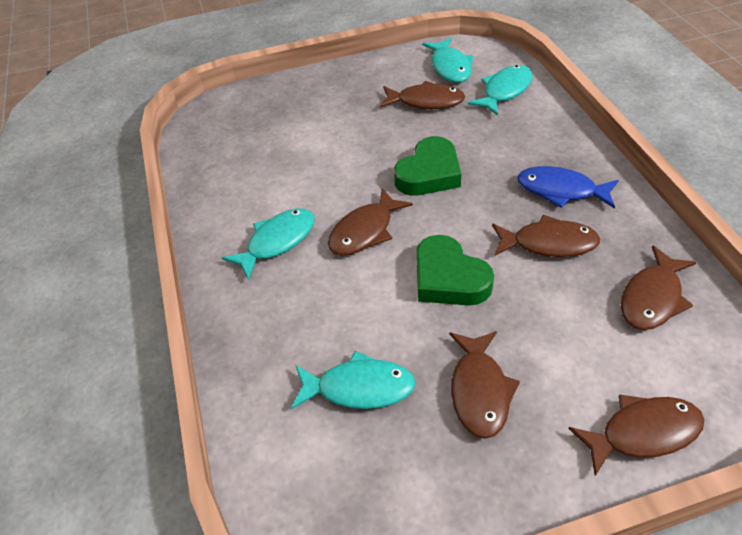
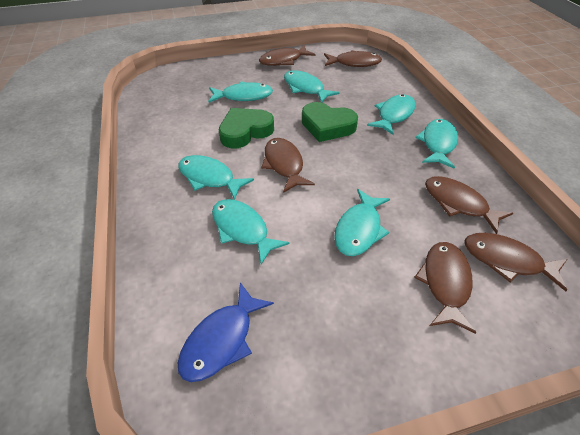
turquoise fish: [222,209,314,280] [291,351,416,409] [422,38,474,83] [468,65,533,116] = 4 -> [178,155,254,200] [208,81,273,103] [212,199,289,264] [284,71,339,103] [334,189,390,256] [367,94,416,135] [415,119,458,168] = 7

